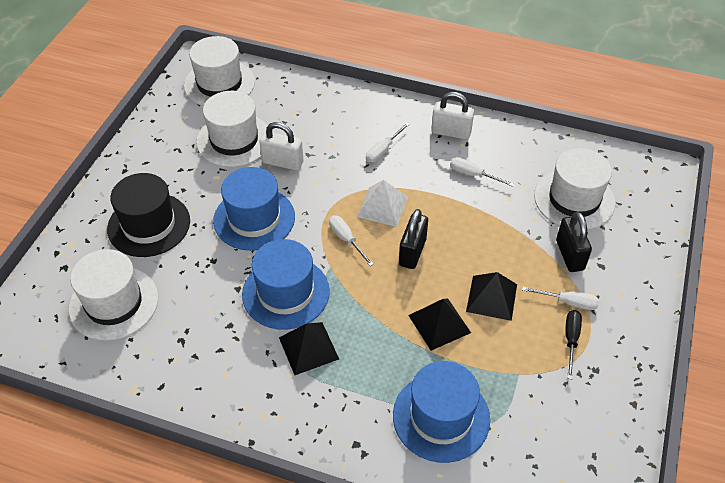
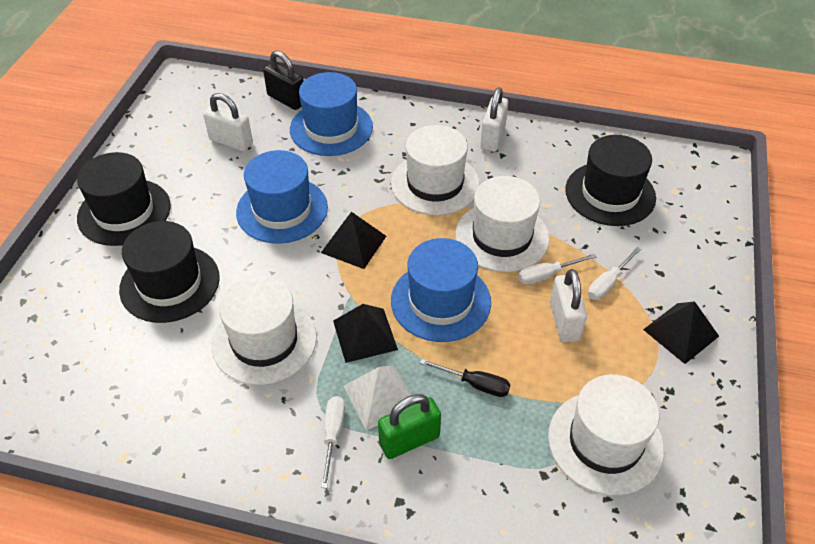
black hat: [107,173,190,257] = 1 -> [77,152,171,246] [119,221,220,323] [565,135,656,226] = 3
black padlock: [399,209,428,269] [556,212,592,272] = 2 -> [263,50,304,110] = 1
green padlock: none = 0 -> [378,394,441,459] = 1
white padlock: [259,122,303,171] [431,92,474,140] = 2 -> [203,93,253,152] [480,87,508,152] [550,269,587,342] = 3
white screwdriver: [329,215,374,266] [366,123,410,162] [450,157,514,187] [522,286,599,310] = 4 -> [321,396,345,488] [518,254,596,285] [588,247,641,300] = 3

